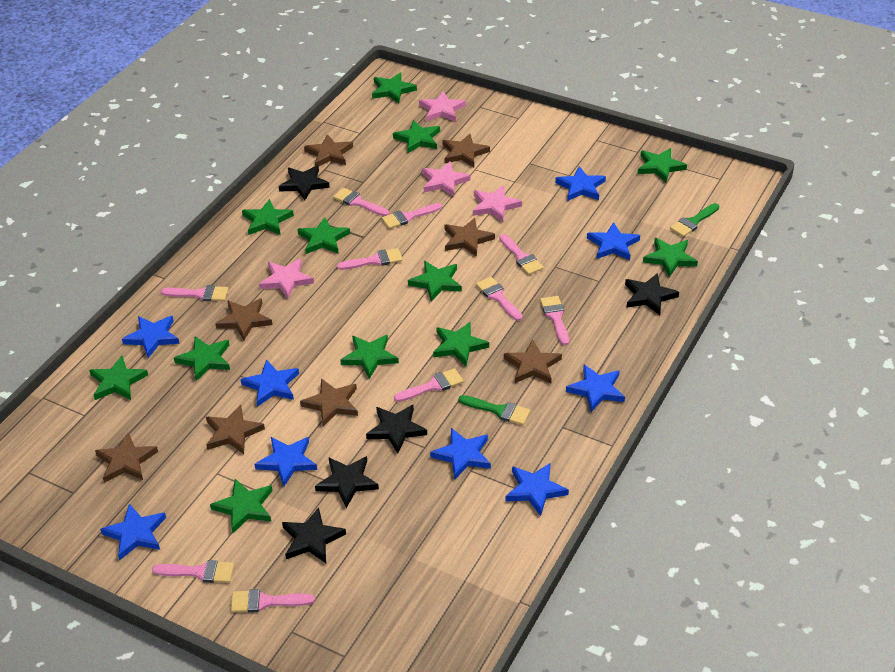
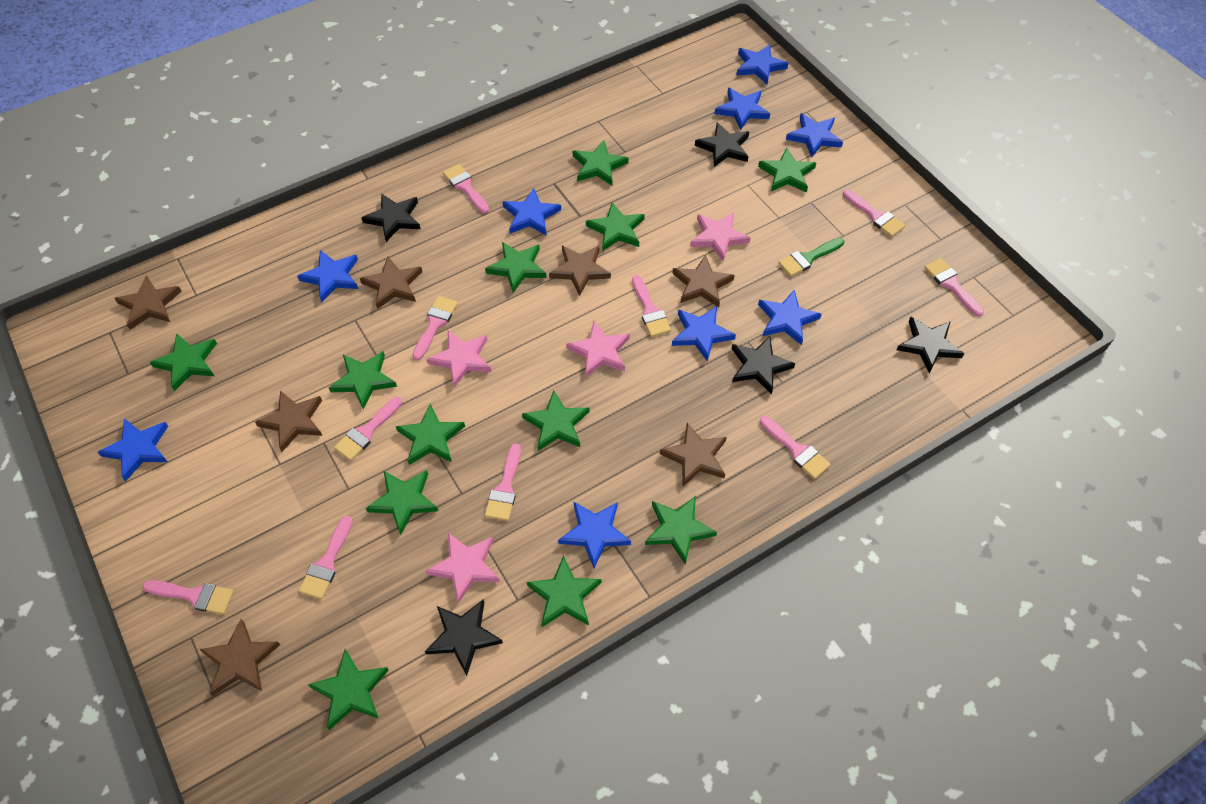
brown star: [95,433,158,483] [206,405,265,454] [215,298,272,340] [300,378,358,426] [304,134,353,166] [442,134,490,167] [445,218,495,257] [504,339,562,383] = 8 -> [114,275,182,330] [199,619,280,696] [255,391,322,452] [360,256,422,309] [549,245,611,296] [660,423,727,486] [672,255,735,307] = 7
green brush: [459,395,530,425] [670,203,719,237] = 2 -> [778,238,844,277] = 1

